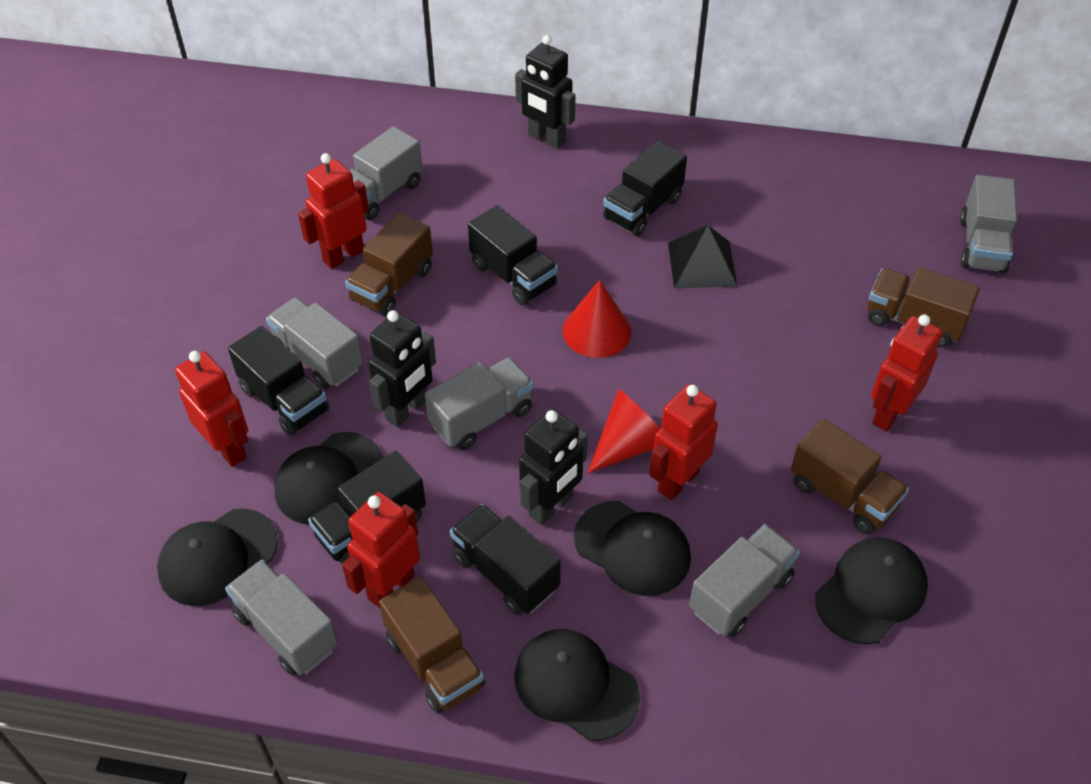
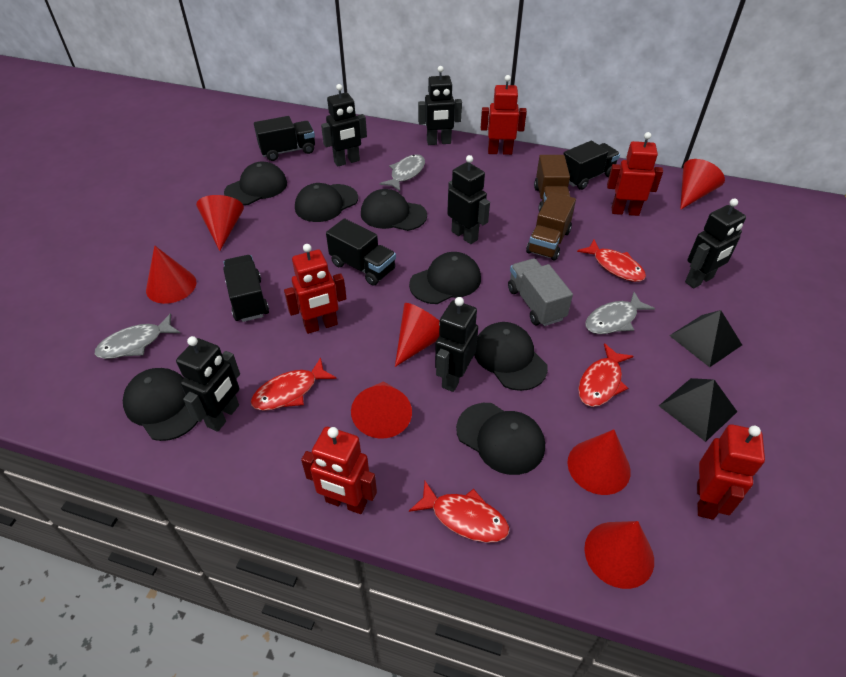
black cap: [157,508,278,606] [274,432,383,524] [514,629,640,741] [574,501,691,596] [815,537,928,645] = 5 -> [123,368,198,441] [224,161,287,205] [295,183,358,222] [361,189,427,231] [409,252,481,304] [456,403,545,475] [474,322,548,391] = 7
black pyramid: [668,225,737,288] = 1 -> [659,378,737,442] [669,310,742,367] = 2
black robot: [368,310,436,427] [515,35,576,149] [519,409,588,525] = 3 -> [176,336,240,432] [321,84,367,167] [418,66,462,145] [435,297,478,392] [447,155,490,244] [685,198,746,288] = 6
black truck: [228,326,329,436] [308,451,426,564] [450,504,561,615] [468,205,558,305] [603,141,687,236] = 5 -> [223,255,269,322] [254,116,315,161] [326,218,396,285] [563,141,620,190] = 4
brown truck: [345,213,433,316] [379,577,485,714] [791,419,909,534] [867,267,980,347] = 4 -> [526,192,576,261] [534,155,570,212] = 2
grey fish: none = 0 -> [95,313,180,359] [379,154,425,191] [586,292,655,334] = 3
grey truck: [225,560,338,676] [266,297,363,389] [349,126,422,220] [425,357,534,450] [689,524,800,637] [960,175,1017,273] = 6 -> [508,259,573,326] = 1
red cone: [563,280,631,358] [587,389,660,473] = 2 -> [146,245,196,304] [196,195,244,251] [351,381,412,439] [395,303,440,367] [567,430,631,495] [584,521,654,589] [680,159,725,210] = 7
red fish: none = 0 -> [251,357,337,411] [409,481,509,543] [577,239,646,282] [578,343,634,407] = 4

